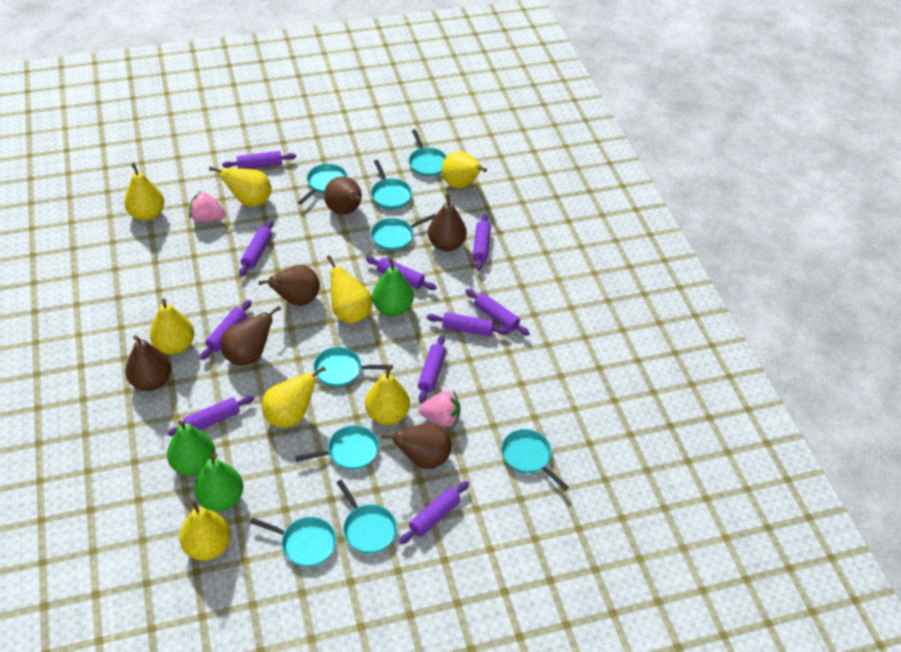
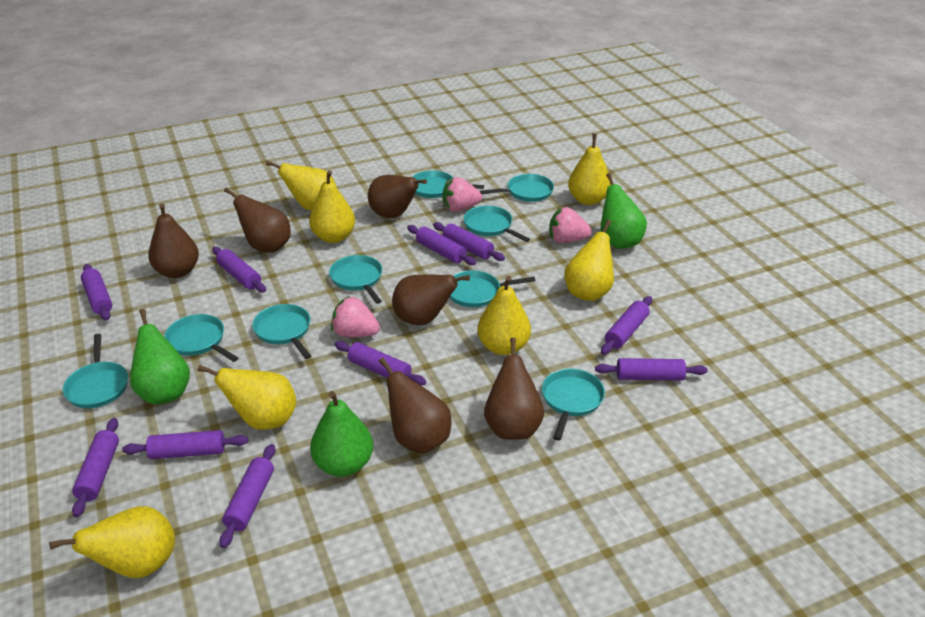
pink strawberry: [189,191,226,222] [419,391,460,427] = 2 -> [331,296,380,337] [442,177,482,212] [549,207,592,243] = 3
yellow pear: [124,163,164,221] [150,299,194,354] [179,499,231,561] [209,167,272,207] [262,366,326,428] [327,255,372,324] [365,364,410,425] [442,151,487,189] = 8 -> [49,506,175,578] [198,365,296,430] [266,161,336,211] [309,170,355,243] [477,276,531,355] [564,220,614,301] [568,134,611,205] = 7

